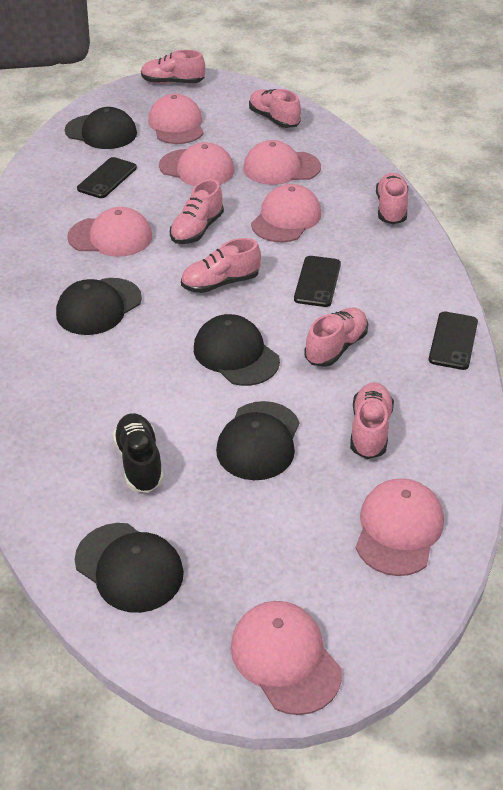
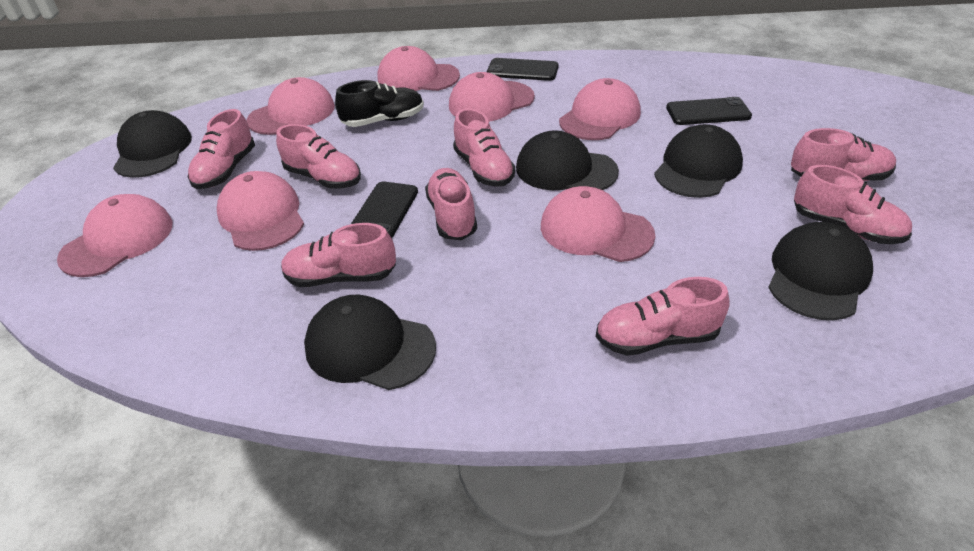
pink shoe: [141,50,205,84] [170,179,224,244] [181,238,261,293] [249,89,301,128] [304,308,368,367] [350,382,394,459] [376,173,408,224] = 7 -> [188,109,255,189] [276,124,361,189] [281,223,396,287] [425,168,477,240] [453,108,515,187] [596,277,730,356] [791,128,896,181] [794,165,912,244] = 8

